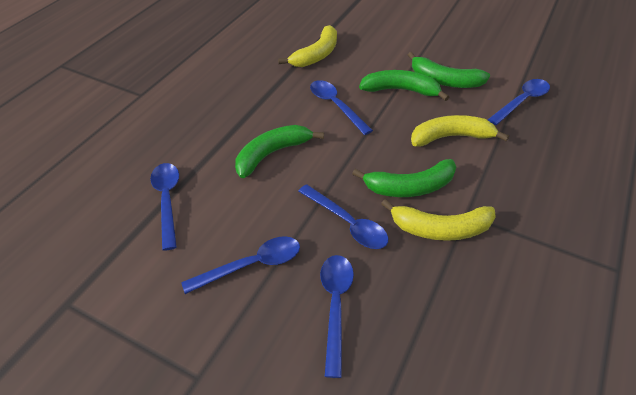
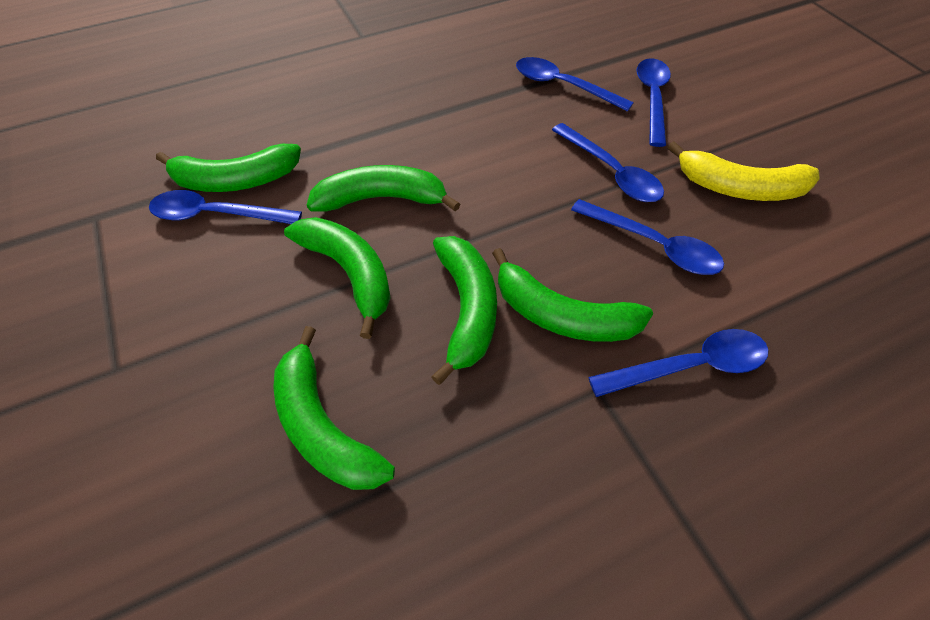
green banana: [235,125,324,178] [352,159,456,197] [359,70,449,101] [408,52,490,88] = 4 -> [156,144,301,192] [273,326,395,490] [284,217,391,339] [307,165,460,212] [431,236,497,385] [492,248,653,342] = 6
yellow banana: [278,25,337,67] [381,199,496,241] [411,115,509,146] = 3 -> [667,141,820,201] = 1

